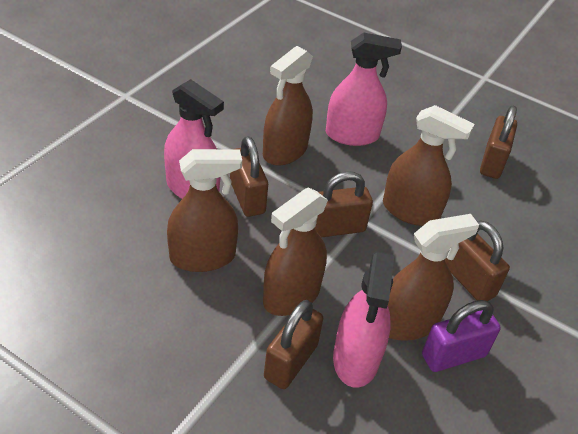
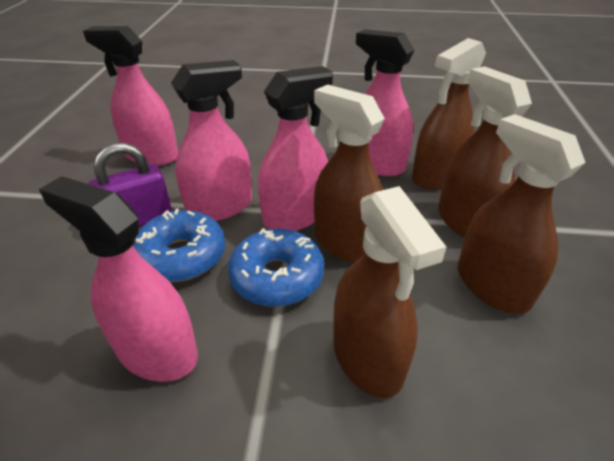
blue donut: none = 0 -> [133,209,225,282] [228,228,324,307] = 2
brown padlock: [230,136,268,217] [264,300,323,389] [315,171,373,238] [445,220,510,301] [480,105,517,179] = 5 -> none = 0
pink spray bottle: [164,79,224,199] [326,32,402,146] [333,251,394,388] = 3 -> [39,176,198,382] [83,26,178,166] [171,60,252,221] [258,66,333,231] [356,29,414,176] = 5

